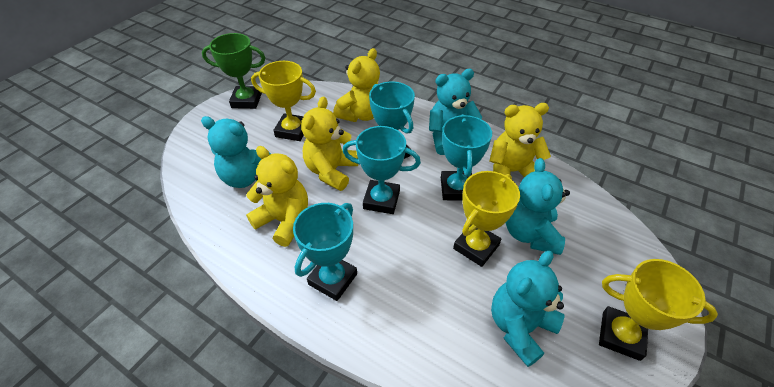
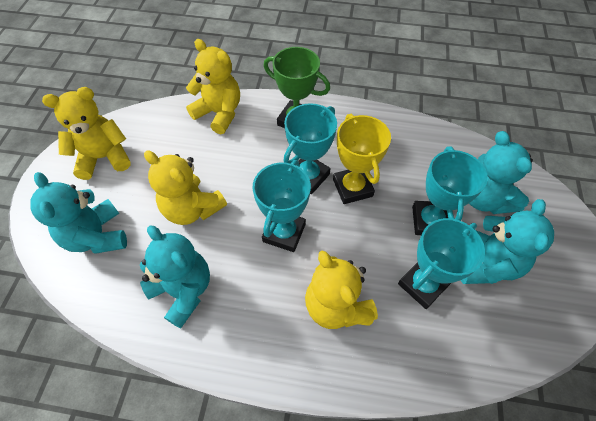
yellow trophy: [251,61,316,141] [453,171,520,267] [599,259,718,361] = 3 -> [333,114,391,204] = 1

